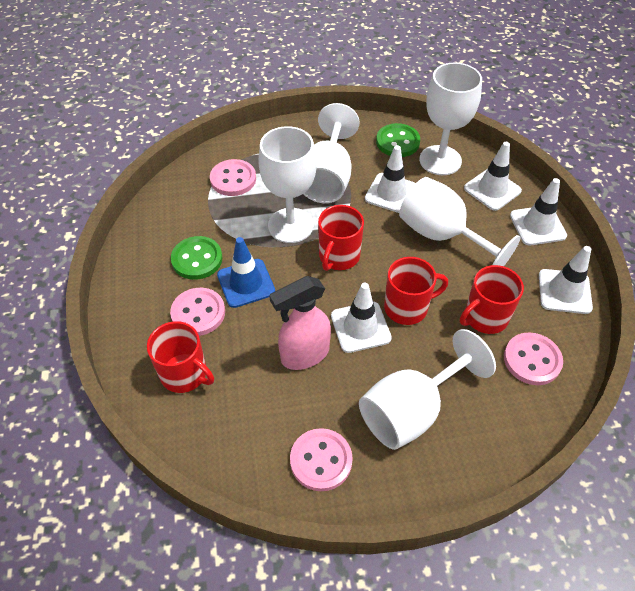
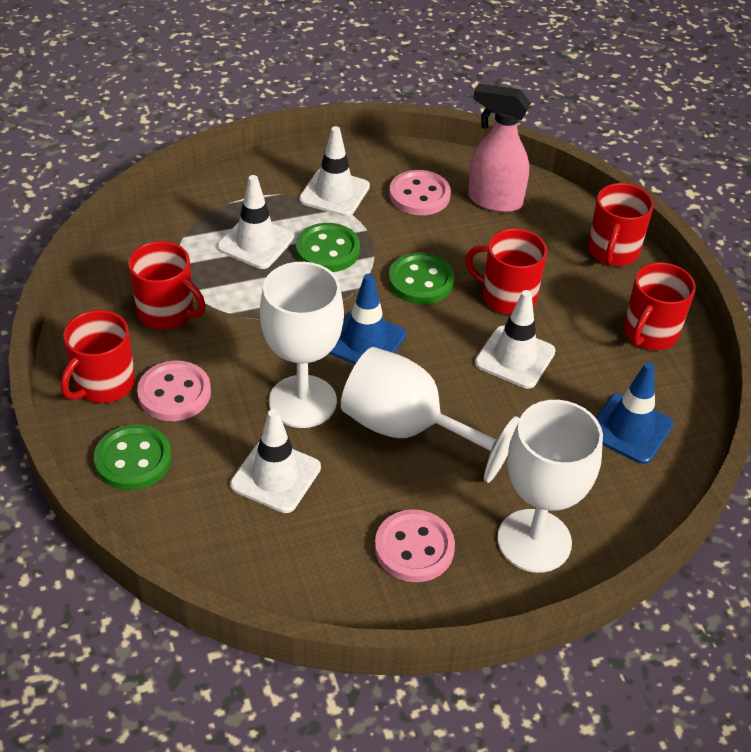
blue traffic cone: [217,237,275,308] = 1 -> [329,274,406,364] [596,362,673,464] = 2
green button: [171,236,223,280] [376,123,420,157] = 2 -> [94,424,172,490] [296,223,360,272] [388,253,454,304] = 3
pink button: [170,288,225,336] [210,159,256,196] [290,428,353,491] [504,332,563,385] = 4 -> [137,361,211,421] [375,509,455,582] [389,170,451,215] = 3
red mug: [147,321,214,393] [318,205,364,271] [384,257,448,325] [460,265,524,334] = 4 -> [61,310,135,403] [128,241,205,330] [465,228,547,315] [588,183,654,266] [624,262,696,350] = 5
white goblet: [258,126,317,243] [304,103,360,203] [359,329,496,450] [399,177,521,266] [419,62,482,175] = 5 -> [260,262,344,428] [341,347,520,483] [497,400,603,573] = 3
white traffic cone: [331,283,392,353] [365,145,416,213] [464,142,522,211] [510,178,567,246] [539,246,593,314] = 5 -> [217,175,294,269] [230,409,321,513] [299,126,370,217] [475,290,556,389] = 4

